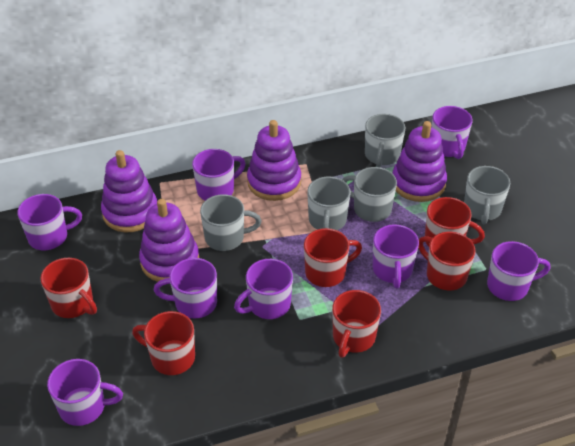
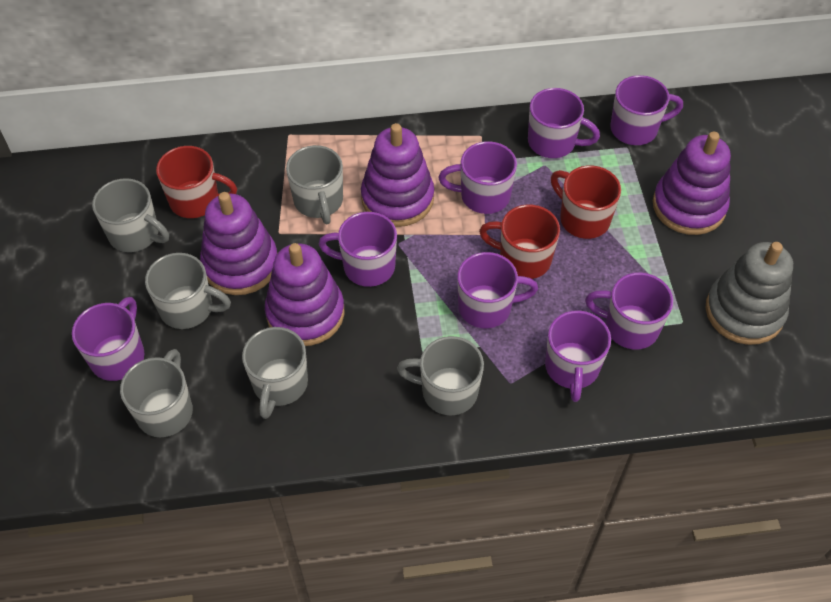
grey mug: [200,194,262,251] [307,177,351,230] [342,167,397,222] [365,114,405,167] [464,166,510,224] = 5 -> [92,178,169,252] [120,349,193,437] [145,253,231,329] [242,327,308,419] [286,145,343,224] [397,336,484,416] = 6
grey stacking toy: none = 0 -> [706,242,793,345] = 1
red mug: [40,258,97,318] [132,311,195,375] [304,228,362,287] [332,290,381,358] [418,232,476,290] [425,197,485,247] = 6 -> [156,146,237,218] [479,205,560,279] [551,165,621,239] = 3

